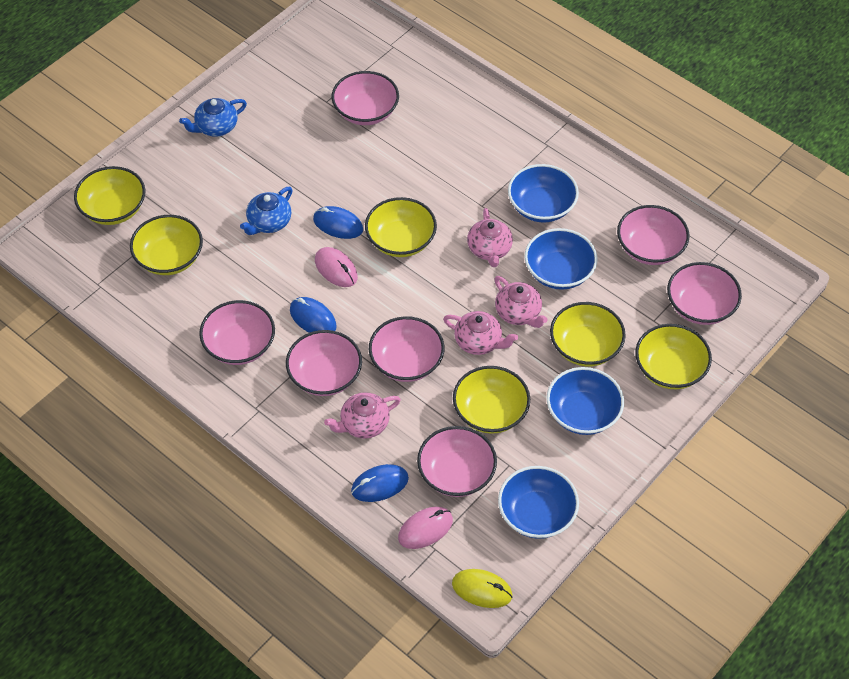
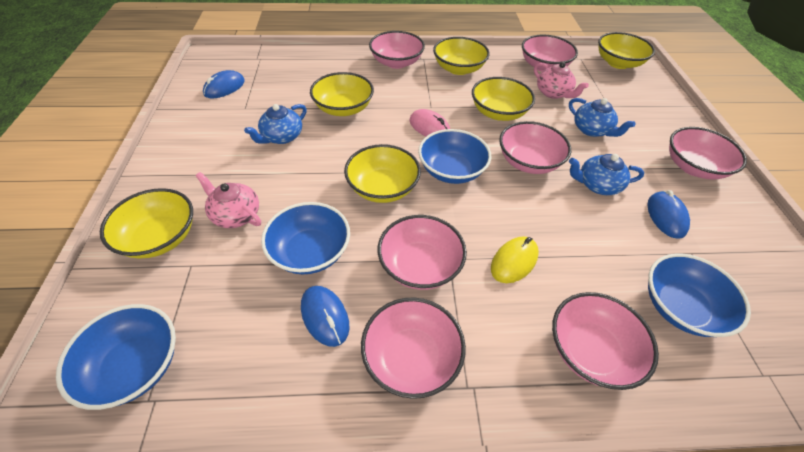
blue teapot: [179,98,247,137] [240,187,293,235] = 2 -> [244,104,307,144] [569,98,635,137] [569,154,644,195] = 3
pink mouse: [315,247,358,287] [398,507,453,549] = 2 -> [409,109,450,136] = 1
pink teapot: [324,392,401,439] [443,311,518,355] [467,208,513,267] [494,276,548,328] = 4 -> [195,172,261,228] [534,62,589,99] = 2

